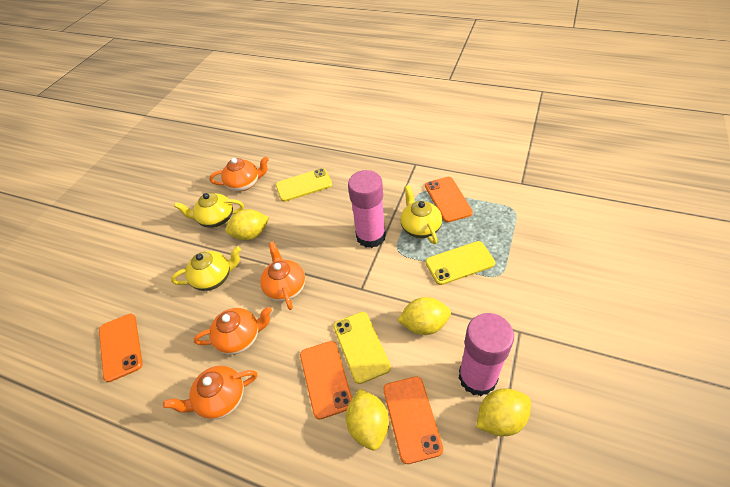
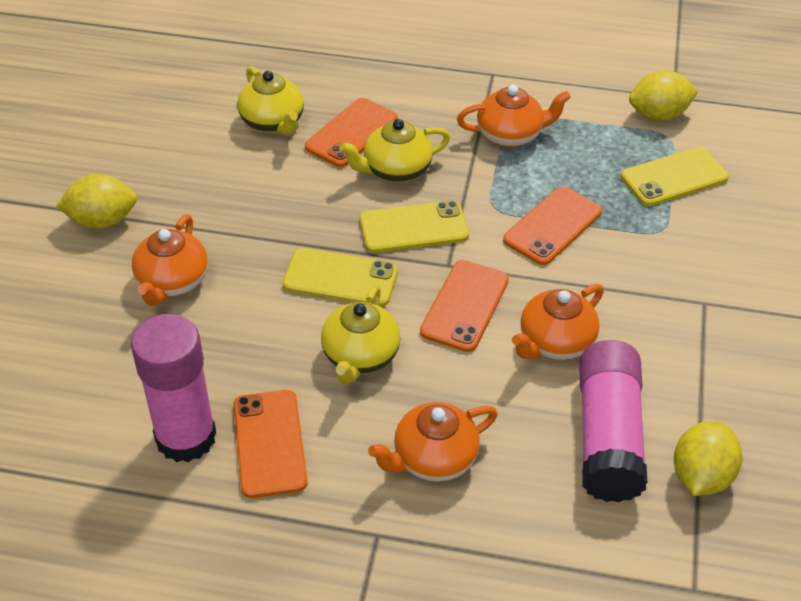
yellow lemon: [225,209,269,240] [346,389,389,450] [397,297,451,335] [476,388,531,436] = 4 -> [56,174,137,229] [629,70,698,121] [674,421,742,496] = 3

